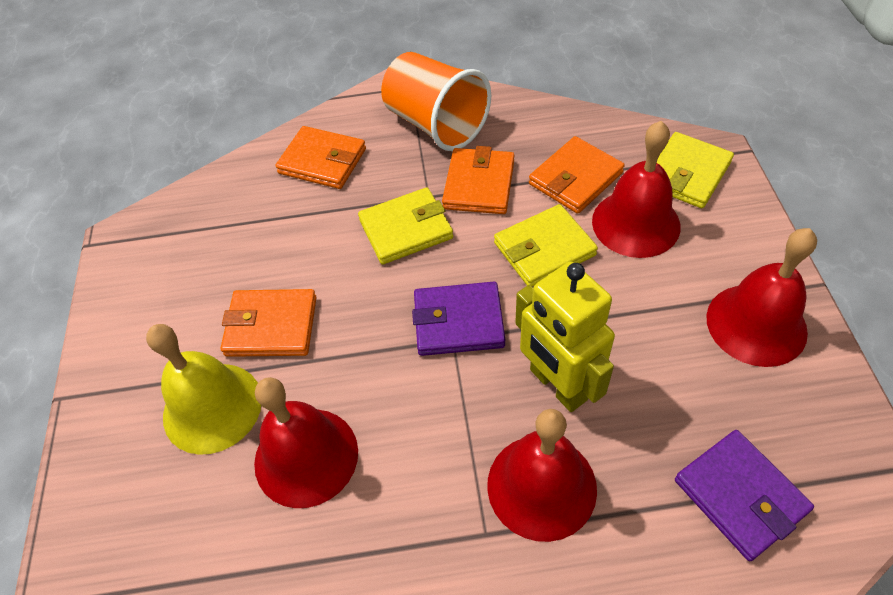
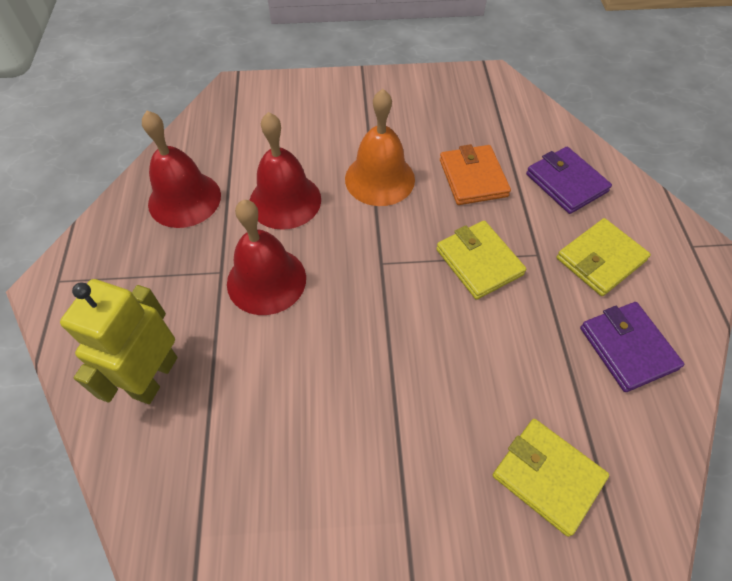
orange bell: none = 0 -> [345,89,415,206] = 1
orange cup: [381,52,491,151] = 1 -> none = 0
orange wallet: [221,289,317,357] [276,126,366,189] [442,146,515,214] [529,136,625,214] = 4 -> [440,144,511,205] = 1
red bell: [254,377,358,508] [487,409,597,542] [592,121,681,258] [706,228,817,367] = 4 -> [142,111,221,228] [227,200,306,315] [250,112,321,230] = 3
yellow bell: [146,324,261,455] = 1 -> none = 0

